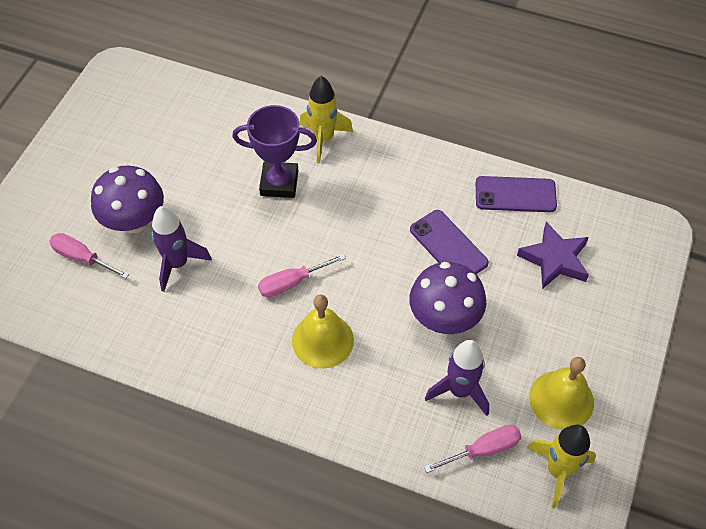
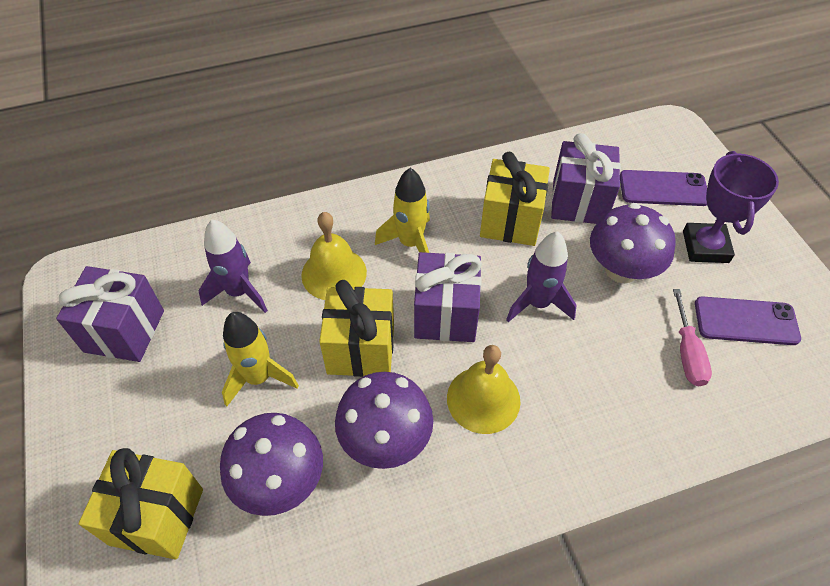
pink screwdriver: [49,233,129,279] [258,254,346,298] [424,425,522,473] = 3 -> [673,289,712,386] = 1
purple gift: none = 0 -> [56,266,164,362] [414,252,482,342] [551,133,621,224] = 3
purple mushroom: [91,165,164,233] [409,262,486,334] = 2 -> [220,413,323,516] [335,372,433,469] [590,203,676,283] = 3
purple star: [517,222,589,289] = 1 -> none = 0
yellow gift: none = 0 -> [79,448,203,560] [319,280,394,377] [480,152,550,246] = 3

